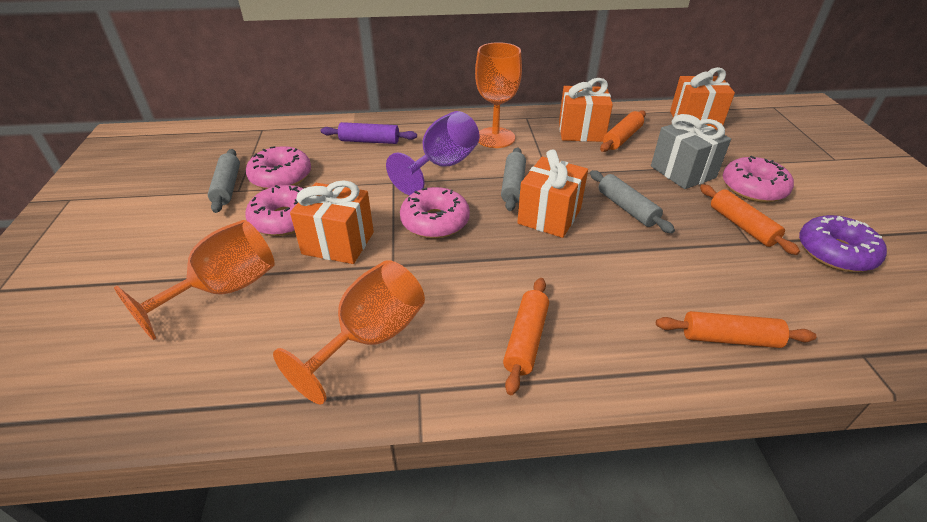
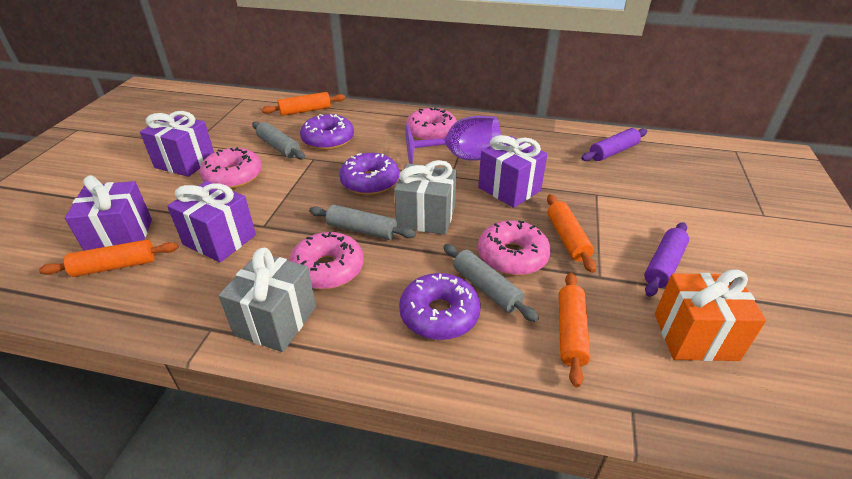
grey gift: [651,114,731,189] = 1 -> [218,248,316,352] [394,160,456,235] = 2
orange gift: [290,180,374,264] [517,150,588,238] [559,78,613,142] [670,67,735,129] = 4 -> [655,269,766,361] = 1
orange goblet: [114,220,275,340] [273,260,425,404] [475,42,522,148] = 3 -> none = 0
purple donut: [799,215,887,272] = 1 -> [300,114,354,150] [339,153,399,195] [399,273,480,340] = 3
purple gift: none = 0 -> [65,175,152,251] [140,111,214,177] [167,181,256,262] [478,135,547,208] = 4
purple rolling pin: [321,122,417,144] = 1 -> [581,128,647,161] [644,222,689,297] = 2

